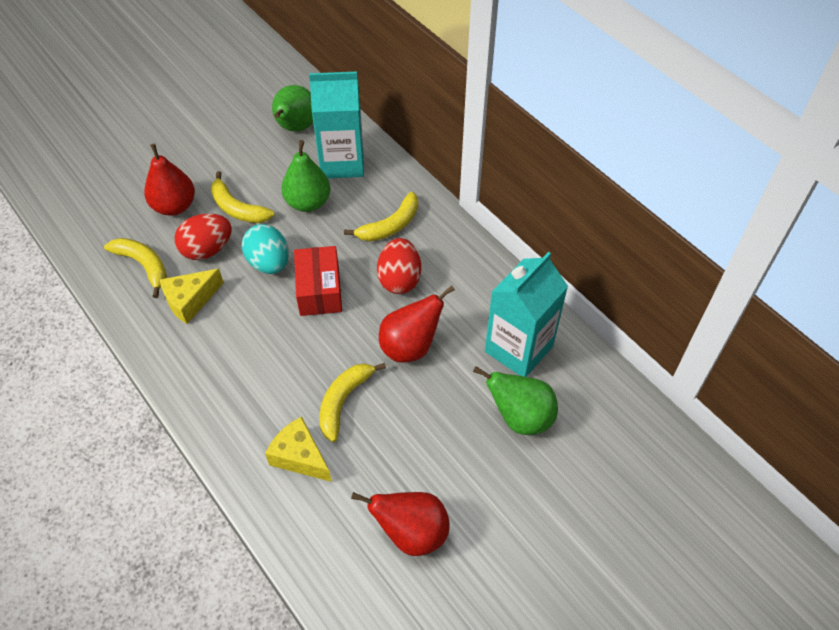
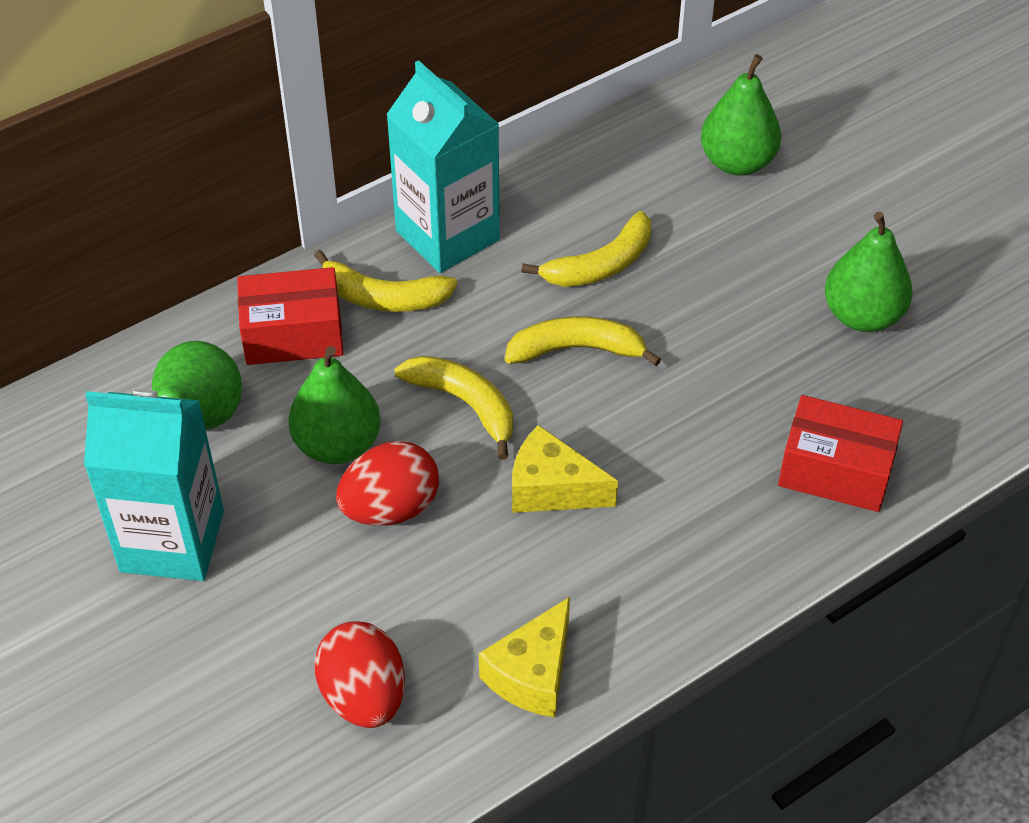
green pear: [272,85,313,132] [281,140,330,212] [473,366,558,435] = 3 -> [152,341,242,430] [288,346,381,464] [701,54,781,176] [825,212,913,332] = 4
red box: [294,246,342,316] = 1 -> [237,267,344,365] [778,395,903,512] = 2
red pear: [144,144,195,216] [351,492,450,556] [379,285,455,363] = 3 -> none = 0
turquoise egg: [242,224,289,274] = 1 -> none = 0

